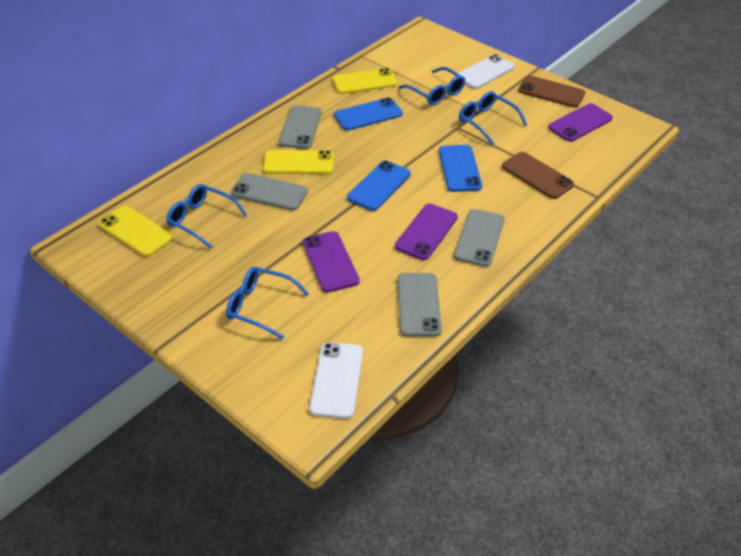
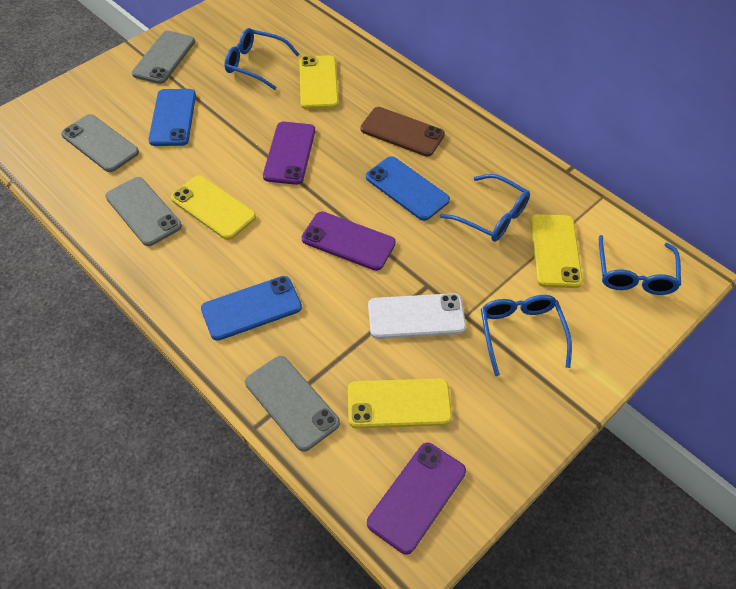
brown phone: [502,152,574,199] [518,76,585,108] = 2 -> [360,107,445,157] = 1
white phone: [309,342,363,419] [458,54,515,89] = 2 -> [368,293,466,339] = 1
yellow phone: [98,206,173,257] [263,150,334,174] [332,68,397,94] = 3 -> [171,175,256,240] [299,55,339,109] [348,379,452,428] [531,214,583,288] = 4

